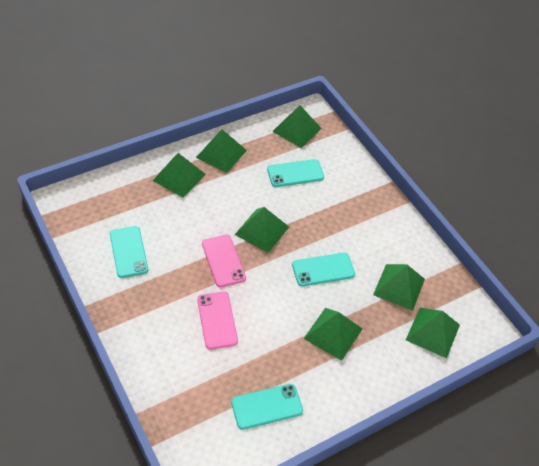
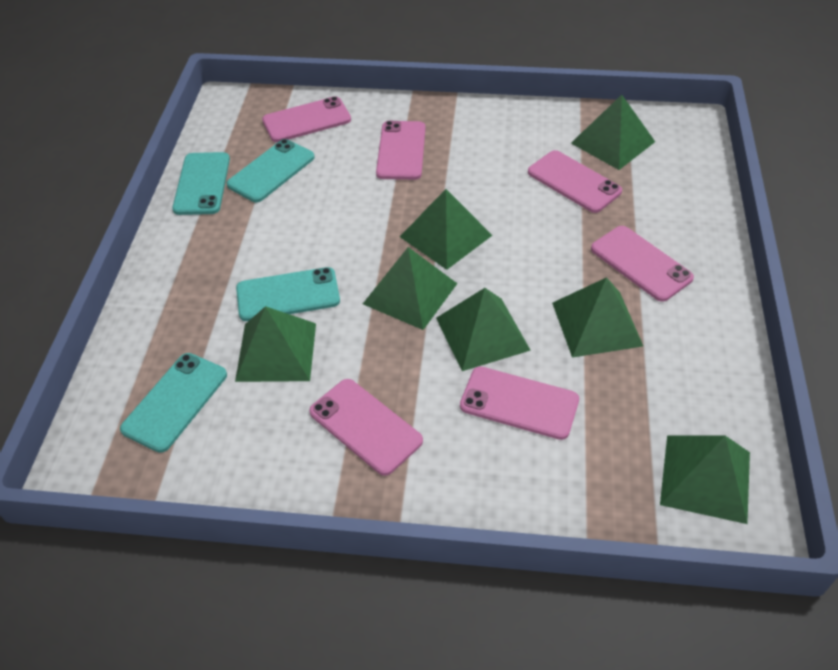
pink phone: [197,292,238,350] [202,235,246,288] = 2 -> [262,96,351,142] [309,379,423,476] [376,121,426,180] [460,367,579,440] [528,150,622,213] [591,226,694,302] = 6

